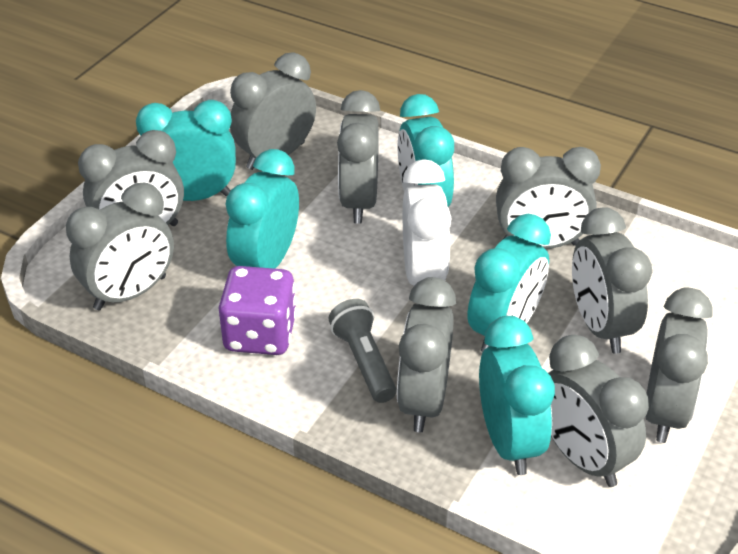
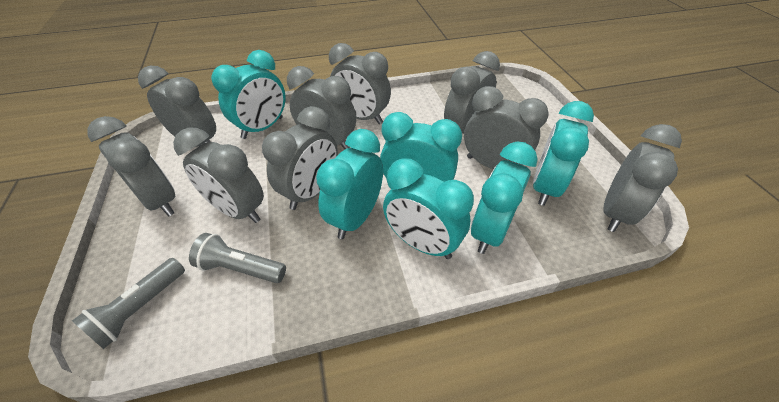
grey flashlight: [328,299,396,403] = 1 -> [72,258,185,349] [189,233,286,283] = 2
purple dice: [219,266,297,355] = 1 -> none = 0
turquoise clock: [136,100,236,201] [226,149,299,269] [398,94,454,207] [467,214,551,352] [479,316,555,475] = 5 -> [211,50,286,139] [316,129,383,239] [380,112,462,182] [383,159,474,259] [471,141,538,254] [533,101,594,206] = 6
white clock: [403,159,452,286] = 1 -> none = 0

